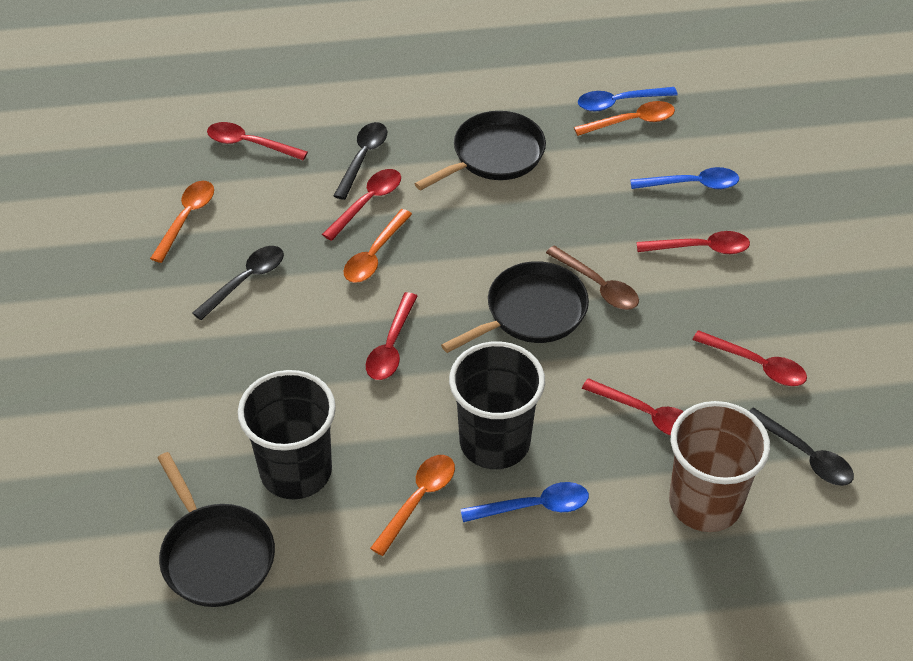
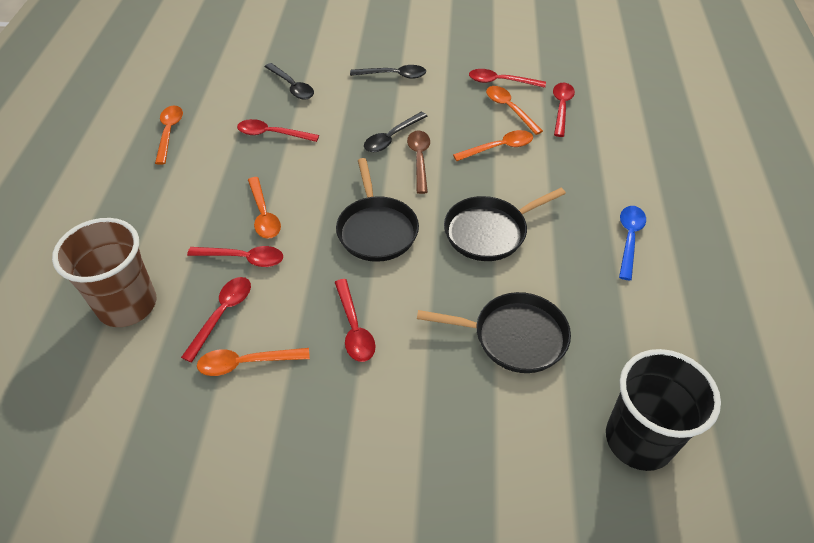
black cup: [238,370,336,499] [449,341,545,469] = 2 -> [606,349,721,471] = 1
blue spoon: [460,482,589,522] [578,87,678,111] [630,167,739,189] = 3 -> [619,206,646,280] = 1
orange spoon: [150,181,214,263] [344,209,412,283] [370,455,455,556] [574,101,675,136] = 4 -> [155,106,183,165] [197,348,310,376] [248,177,281,239] [453,130,533,161] [486,86,543,135] = 5

